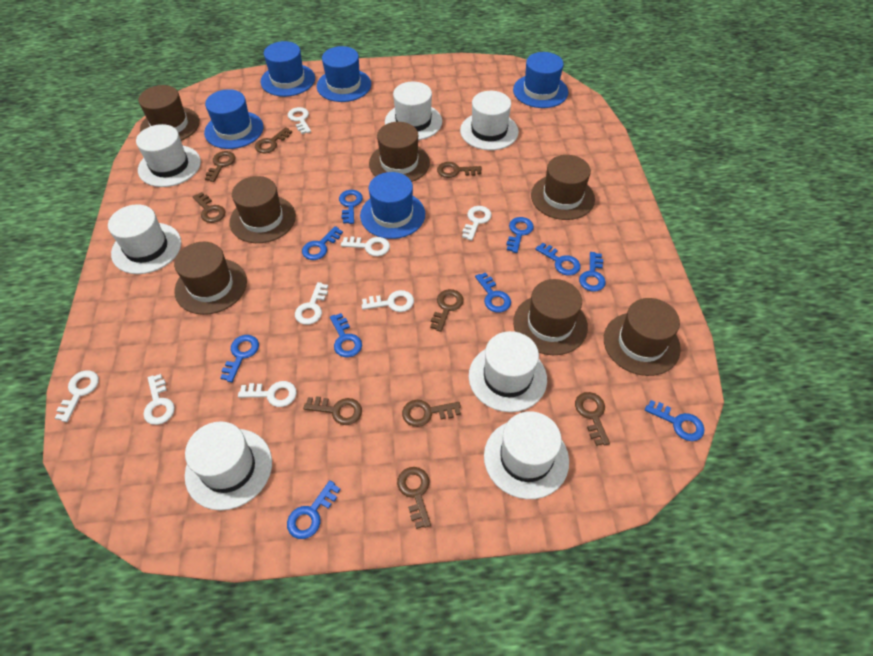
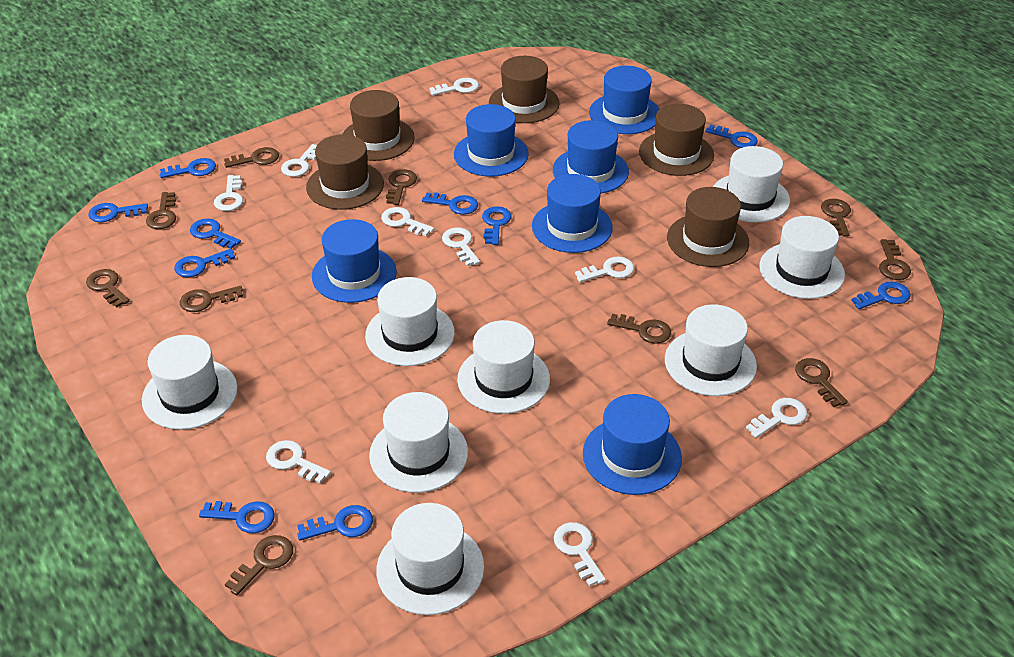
blue hat: [204,89,264,149] [261,41,315,97] [317,46,371,102] [360,172,425,239] [513,52,568,108] = 5 -> [312,219,397,303] [454,104,529,177] [532,174,613,253] [553,120,629,193] [583,394,682,495] [589,66,659,134] = 6
brown hat: [139,85,200,141] [174,242,247,315] [229,176,296,243] [369,122,430,182] [513,279,588,355] [531,155,595,220] [604,298,681,376] = 7 -> [306,134,384,210] [343,90,415,161] [489,56,560,123] [639,104,714,176] [667,187,749,267] = 5
brown key: [192,192,226,223] [205,151,235,182] [255,127,292,153] [303,396,362,425] [397,467,431,529] [402,400,461,427] [430,289,464,332] [437,162,482,178] [575,392,610,446] = 9 -> [86,269,130,308] [146,192,176,229] [180,286,243,312] [224,147,279,168] [225,535,293,596] [386,169,417,205] [607,314,671,344] [795,358,848,407] [821,199,851,236] [879,239,911,280] = 10
white hat: [108,204,181,274] [136,124,201,187] [185,421,272,510] [385,82,442,140] [460,91,519,150] [469,331,547,412] [484,411,569,499] = 7 -> [142,335,238,430] [365,277,455,366] [369,392,468,493] [376,503,484,615] [457,320,550,414] [665,304,757,396] [713,146,790,222] [759,216,845,299] = 8
white key: [55,370,99,422] [143,374,175,425] [238,381,297,407] [288,107,311,134] [295,282,328,325] [341,236,390,256] [361,290,414,312] [462,206,492,241] = 8 -> [214,175,243,211] [266,440,331,483] [281,144,317,177] [381,207,434,236] [429,78,479,96] [442,228,480,266] [554,522,606,587] [575,257,634,282] [746,398,807,438] = 9

